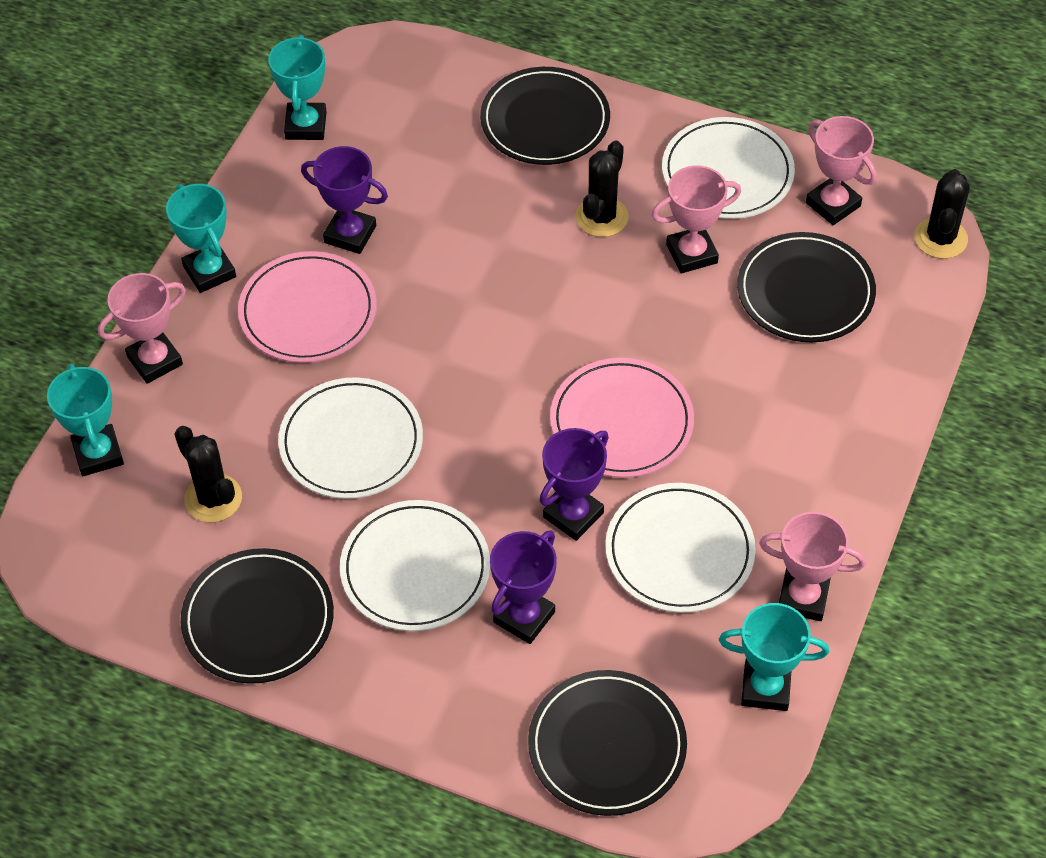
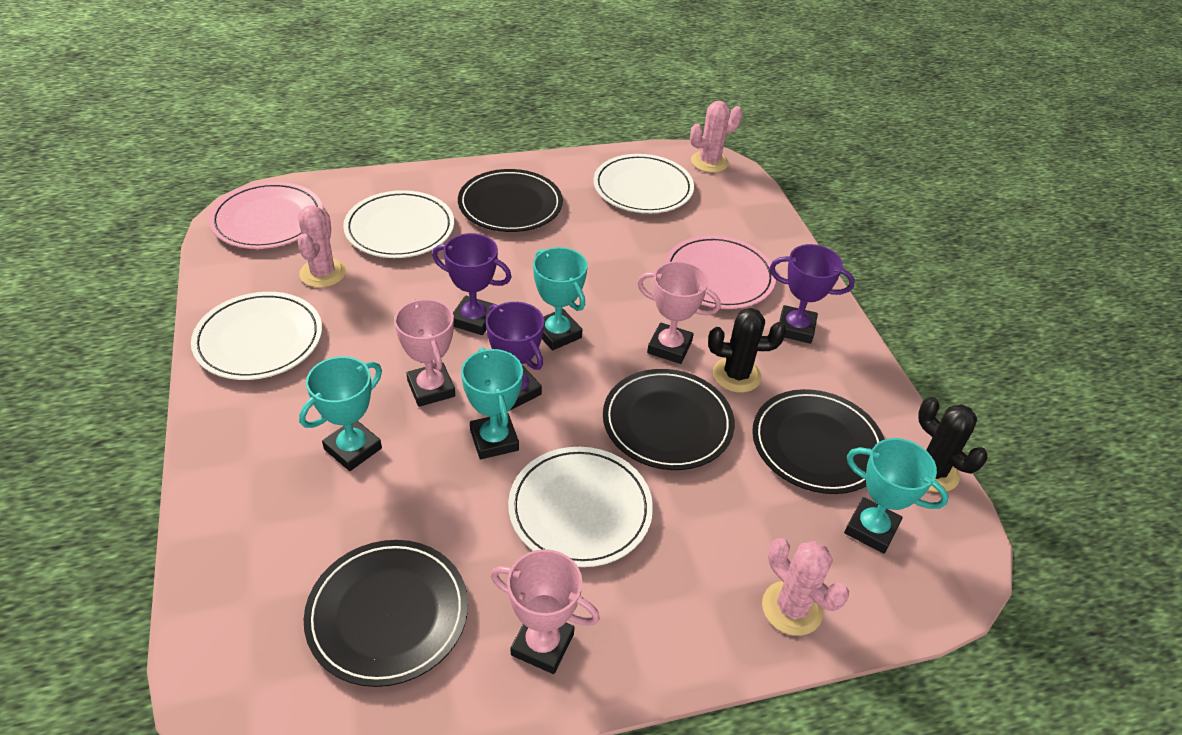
black cactus: [175,426,242,523] [576,140,628,237] [914,169,970,259] = 3 -> [708,308,786,393] [919,397,987,492] = 2
pink cactus: none = 0 -> [298,205,346,288] [690,101,742,173] [762,538,849,636] = 3
pink trophy: [98,273,186,384] [652,166,741,273] [759,512,866,621] [806,116,877,225] = 4 -> [394,299,455,407] [491,549,600,674] [637,261,721,364] = 3

